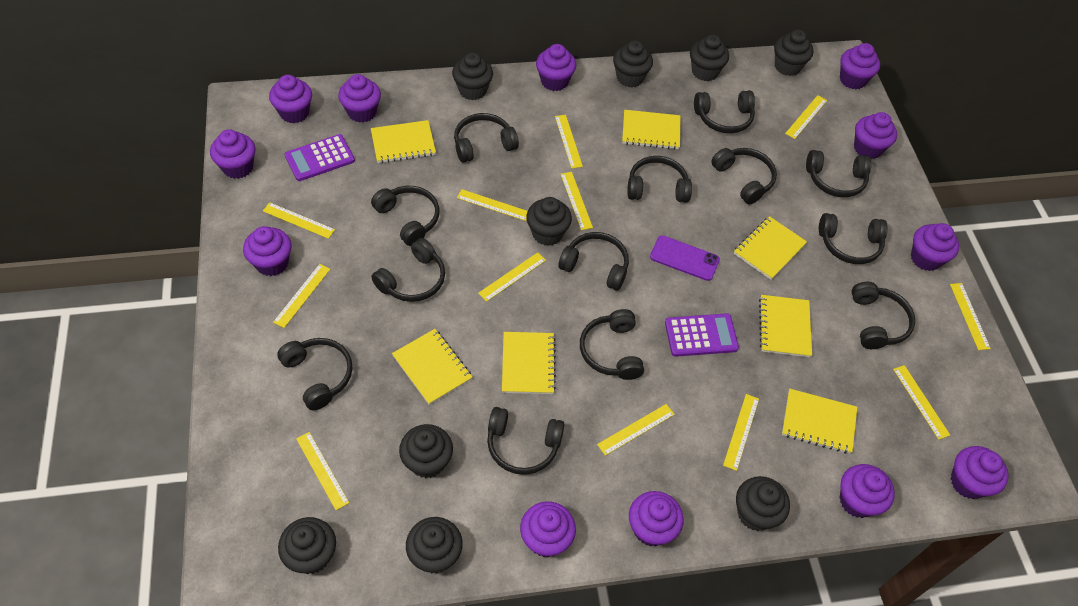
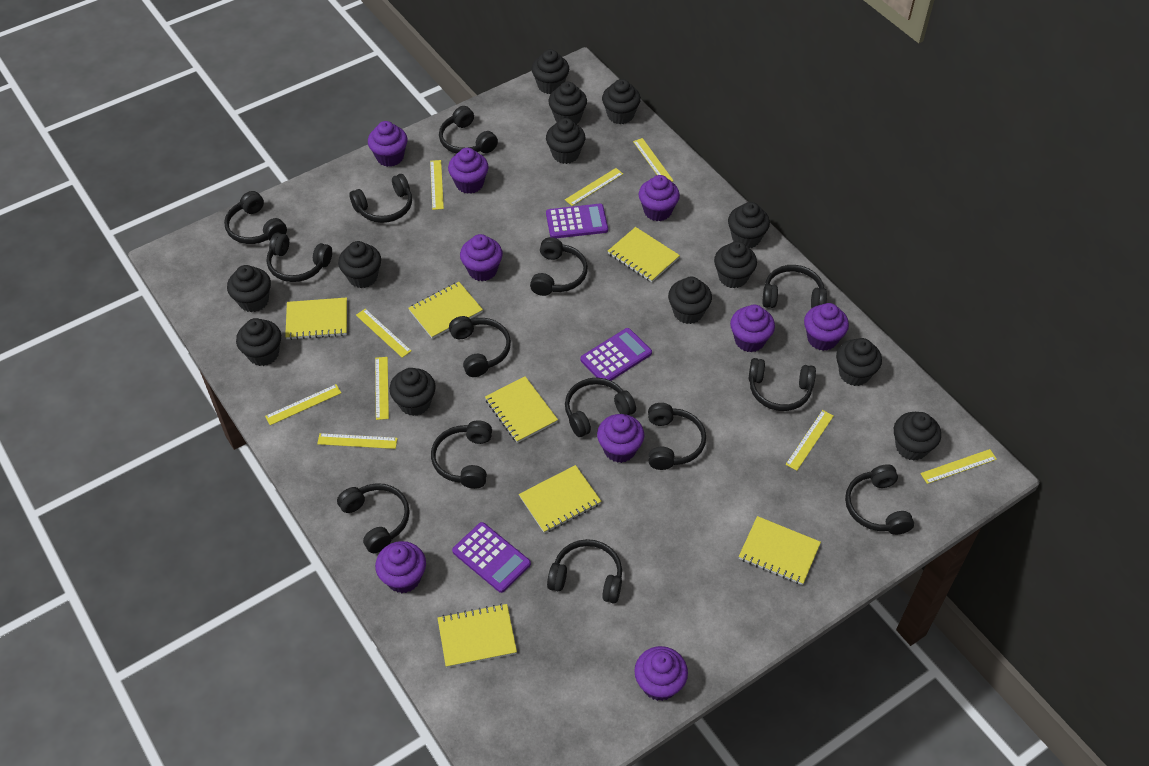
black cupcake: [278,517,336,574] [399,424,453,478] [406,517,463,573] [452,52,493,100] [526,197,572,246] [613,40,653,87] [690,34,729,81] [736,476,790,531] [774,30,813,76] = 9 -> [227,265,271,312] [236,318,281,366] [338,241,381,288] [389,368,436,416] [531,49,569,94] [546,118,585,164] [548,82,587,124] [602,79,641,124] [668,277,712,324] [714,241,757,288] [728,202,770,248] [836,338,882,386] [894,412,941,461] = 13
black headphones: [277,338,352,411] [371,186,440,246] [371,238,445,302] [454,113,519,163] [487,407,565,475] [559,232,629,291] [580,309,644,380] [627,156,692,202] [694,90,755,133] [711,148,777,204] [806,150,872,197] [819,213,888,264] [852,282,915,349] = 13 -> [224,191,287,244] [267,233,332,282] [337,483,410,553] [349,174,412,223] [431,420,492,489] [439,106,498,154] [449,316,511,377] [530,237,588,296] [547,539,622,604] [565,378,636,437] [648,403,706,470] [749,358,816,411] [763,265,827,308] [845,464,914,535] = 14
purple calculator: [284,134,355,181] [665,313,739,357] = 2 -> [452,522,531,593] [546,204,608,238] [580,328,652,381] = 3
purple cupcake: [210,129,255,179] [243,226,291,276] [269,75,312,123] [338,74,381,123] [520,501,576,558] [536,44,576,91] [629,491,684,546] [839,464,895,518] [840,43,880,89] [854,112,897,159] [911,223,959,271] [951,446,1009,499] = 12 -> [368,121,407,167] [375,541,426,593] [448,148,489,194] [460,234,503,281] [597,414,644,463] [634,646,688,701] [639,175,680,221] [730,305,775,352] [804,303,849,351] = 9
purple phone: [650,235,720,281] = 1 -> none = 0
yellow ruler: [263,202,335,239] [273,264,330,328] [296,432,349,510] [457,189,528,221] [478,252,546,302] [555,115,583,169] [561,172,593,230] [597,404,675,456] [723,394,759,471] [785,95,827,139] [893,365,950,440] [950,283,991,350] = 12 -> [265,384,341,425] [317,433,398,449] [356,309,411,358] [375,357,389,420] [430,160,444,210] [565,168,623,206] [633,138,674,182] [786,410,834,471] [920,449,997,484] = 9

